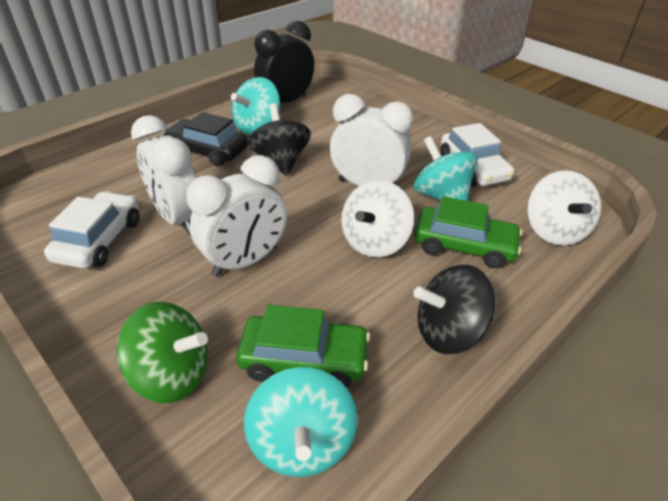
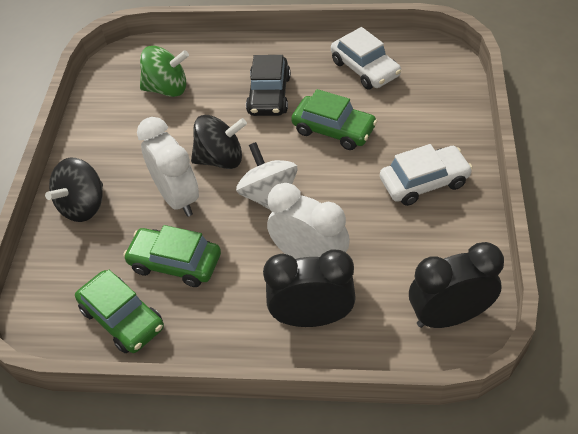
black clock: [254,21,314,103] = 1 -> [263,249,356,327] [409,242,504,328] = 2
green car: [236,305,370,388] [414,196,523,268] = 2 -> [75,270,164,353] [123,225,221,287] [291,89,377,150] = 3
turquoise spinning top: [231,77,280,135] [244,367,358,477] [414,136,478,201] = 3 -> none = 0
white clock: [131,115,197,235] [186,155,287,277] [330,94,414,186] = 3 -> [137,117,199,217] [267,183,350,259] = 2
white spinning top: [341,180,414,258] [527,170,601,246] = 2 -> [236,142,297,210] = 1

